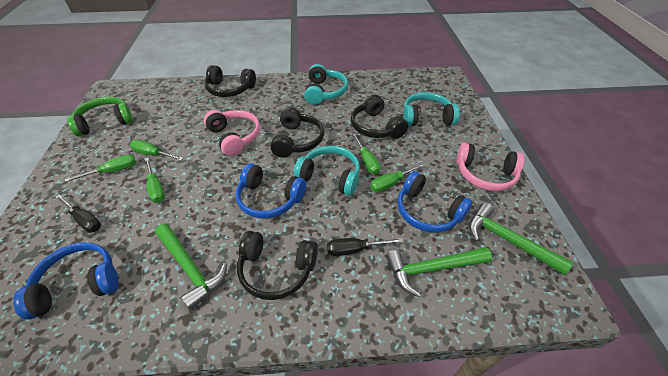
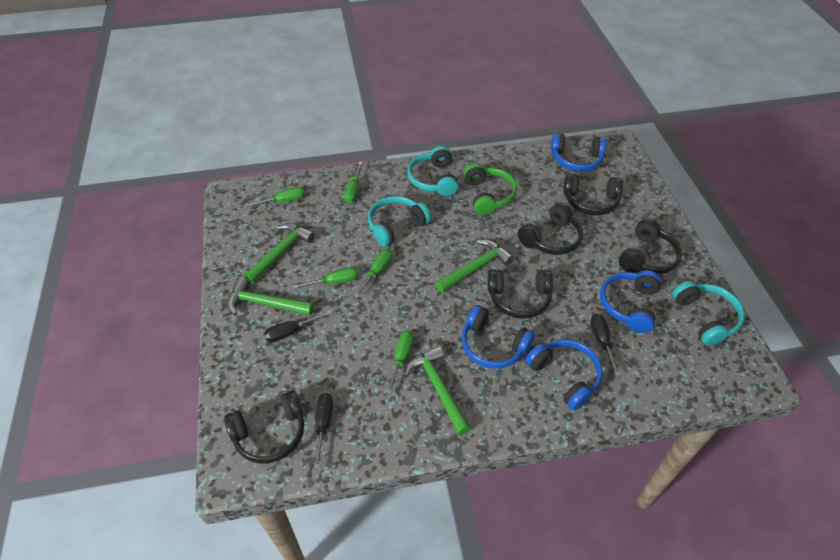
black headphones: [204,65,256,97] [237,231,318,300] [270,107,324,157] [351,94,408,139] = 4 -> [224,390,304,464] [487,270,553,319] [518,203,583,255] [563,173,623,215] [619,219,682,274] = 5
black screwdriver: [56,194,101,233] [327,238,403,256] = 2 -> [264,310,332,343] [314,393,333,468] [590,314,620,376] = 3
blue headphones: [13,243,118,319] [235,163,306,218] [397,171,473,233] = 3 -> [461,305,535,369] [525,339,603,410] [551,133,606,172] [600,270,661,333] = 4
green hammer: [155,223,227,310] [386,247,492,297] [469,203,573,275] = 3 -> [227,277,314,315] [244,223,315,284] [404,346,471,435] [436,240,514,293] = 4
pink headphones: [204,110,260,156] [456,143,524,191] = 2 -> none = 0

